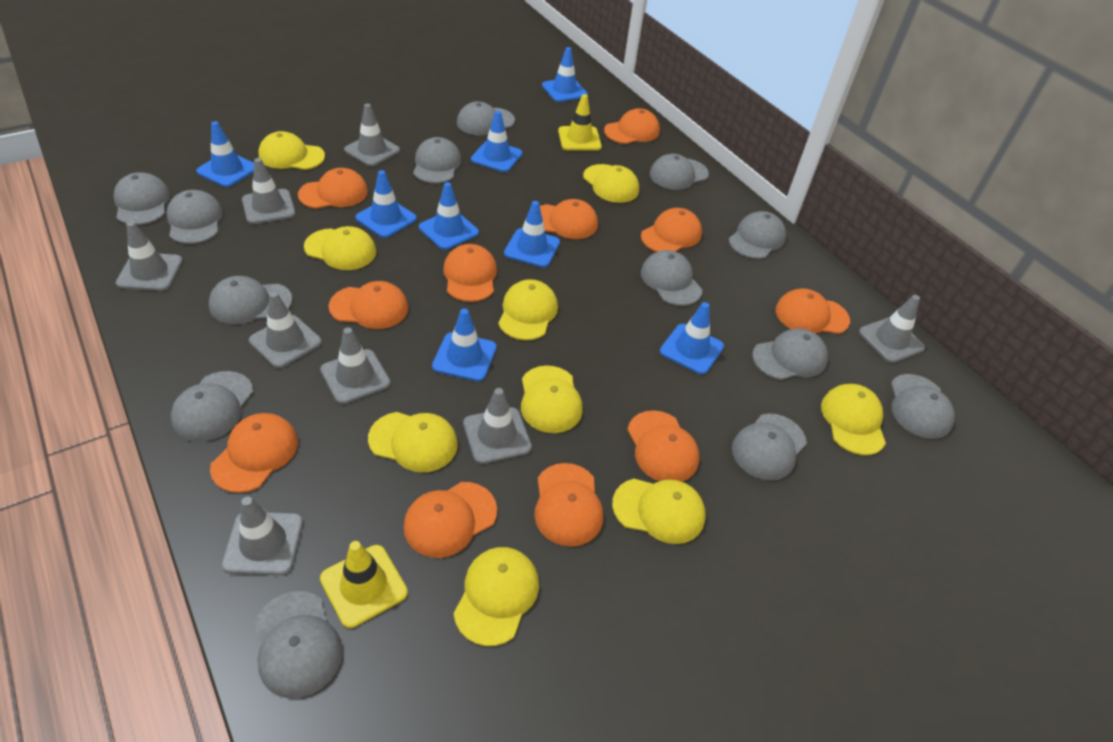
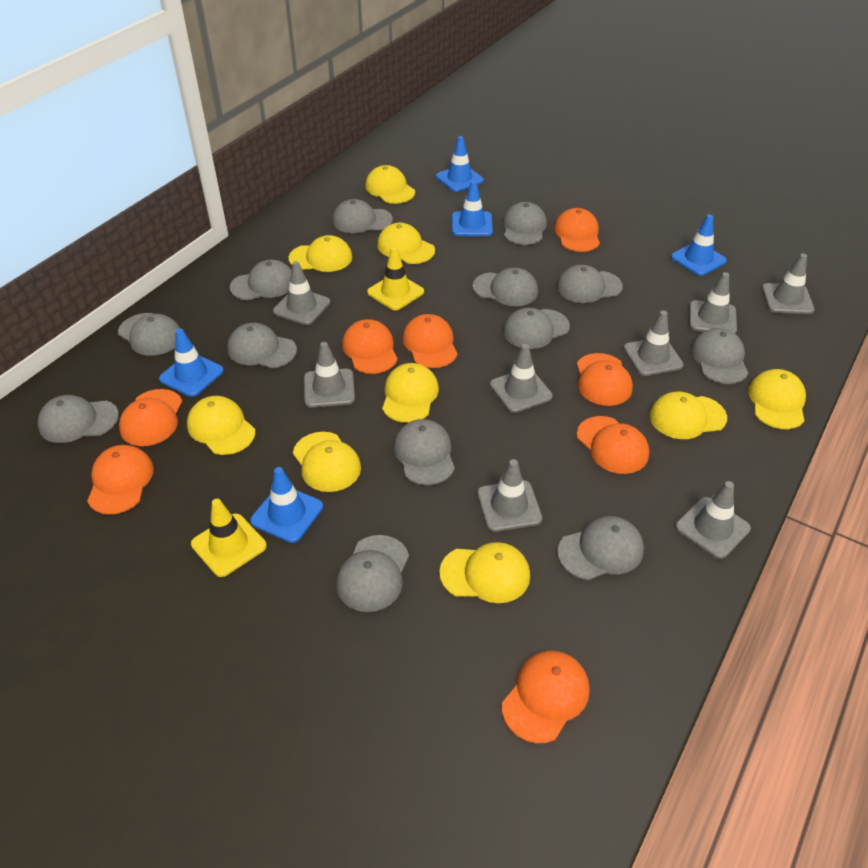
blue traffic cone: [196,121,254,187] [355,170,417,238] [419,182,479,250] [432,308,496,381] [471,111,522,172] [504,201,560,267] [542,47,588,102] [660,302,724,374] = 8 -> [159,328,224,397] [250,467,323,543] [436,136,484,192] [452,181,493,236] [671,214,727,276] = 5
orange cap: [210,413,298,493] [298,168,368,209] [328,281,409,329] [403,482,497,558] [443,244,497,302] [534,463,603,547] [540,199,598,239] [604,108,660,144] [627,410,699,482] [641,208,702,252] [776,288,850,334] = 11 -> [87,445,154,515] [119,389,182,446] [342,319,398,374] [402,314,458,368] [502,651,590,743] [554,208,600,252] [577,353,633,406] [577,416,649,474] = 8

